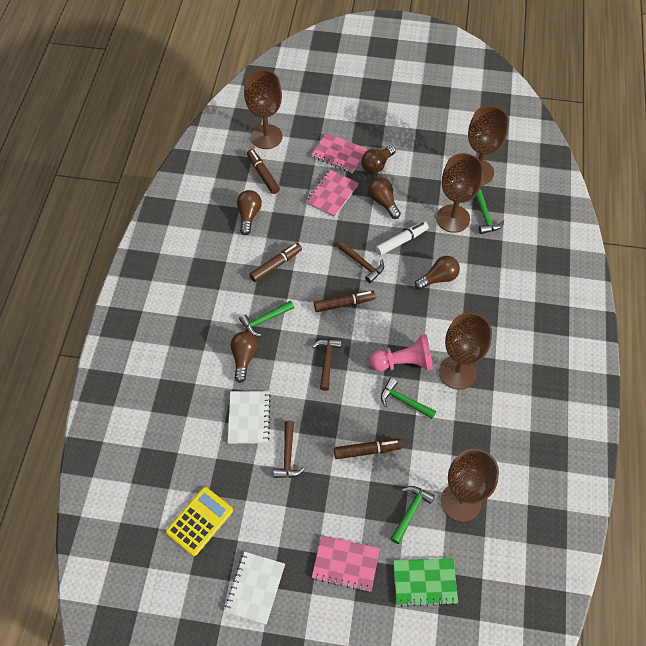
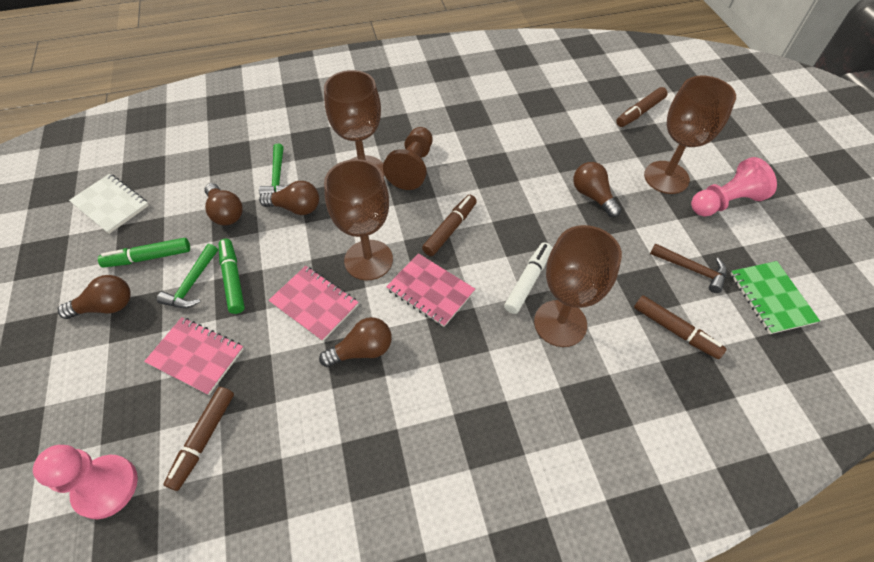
brown goblet: [244,70,283,149] [436,153,483,233] [439,313,492,390] [441,449,499,522] [468,106,509,185] = 5 -> [324,70,384,177] [324,159,393,280] [534,225,622,347] [644,76,736,194] = 4
brown hammer: [273,421,305,478] [312,339,342,391] [338,242,384,283] = 3 -> [650,243,727,293] = 1
brown pawn: none = 0 -> [383,127,432,190] = 1
green hammer: [239,301,294,336] [381,378,436,419] [390,486,435,544] [475,190,504,234] = 4 -> [157,244,218,308] [259,144,290,195] = 2
green marker: none = 0 -> [98,238,190,267] [218,239,245,314] = 2
pink pawn: [369,334,433,371] = 1 -> [33,445,138,519] [691,157,777,216] = 2
white notebook: [224,552,285,625] [228,391,271,444] = 2 -> [69,174,149,234] = 1
yellow calculator: [166,487,233,556] = 1 -> none = 0

